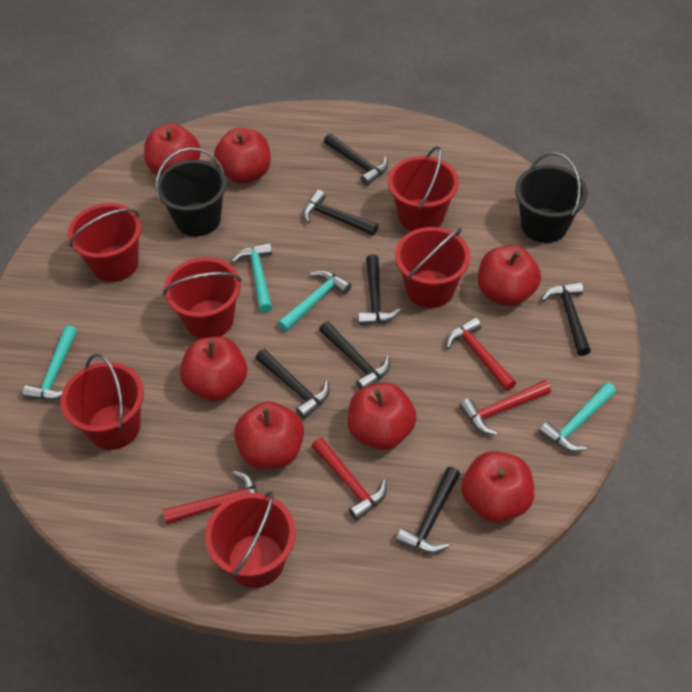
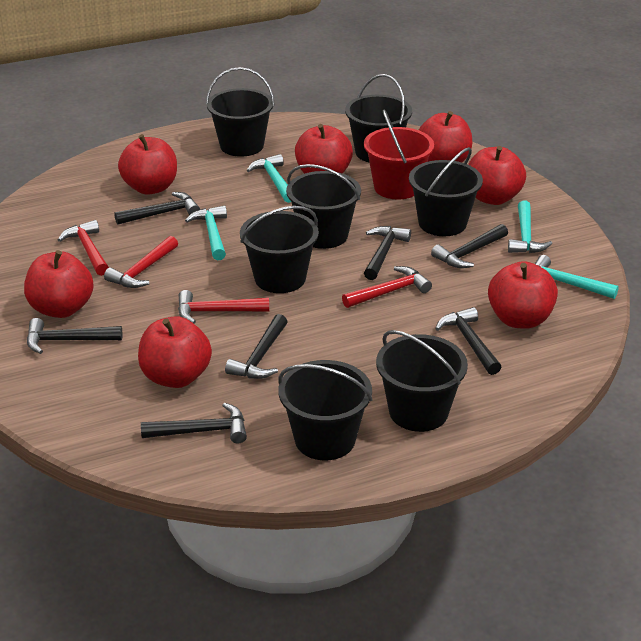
black bucket: [155,147,227,236] [515,152,588,243] = 2 -> [206,67,275,157] [240,206,319,293] [278,360,373,460] [286,164,361,249] [345,74,412,163] [376,330,468,432] [409,147,483,236] = 7
red bucket: [60,353,144,450] [68,203,141,282] [163,257,242,339] [205,491,296,588] [388,146,459,231] [395,227,470,308] = 6 -> [364,110,434,199] = 1

